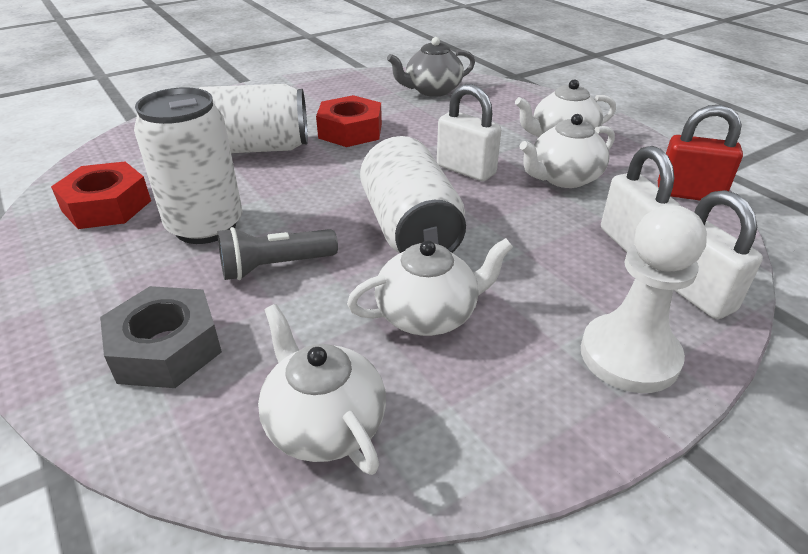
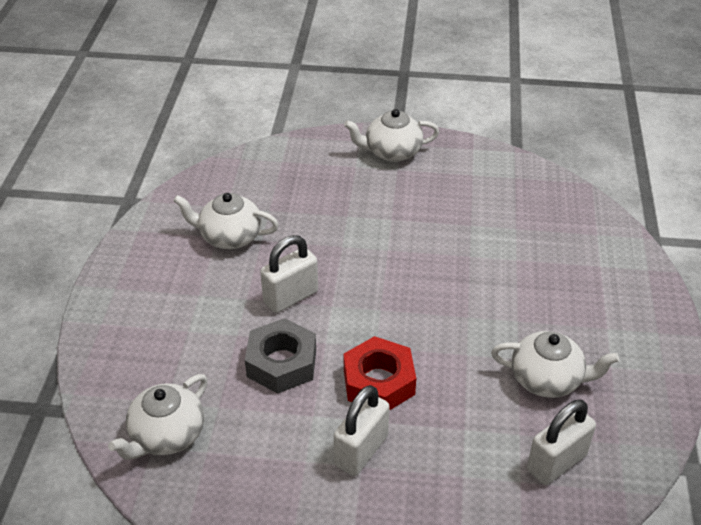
grey flashlight: [218,227,338,280] = 1 -> none = 0
grey teapot: [387,37,475,97] = 1 -> none = 0
red nut: [51,161,151,229] [316,95,382,147] = 2 -> [344,336,416,410] = 1
red padlock: [658,105,743,201] = 1 -> none = 0
white can: [134,87,242,244] [198,84,308,153] [360,136,466,253] = 3 -> none = 0
white pawn: [581,205,707,393] = 1 -> none = 0

